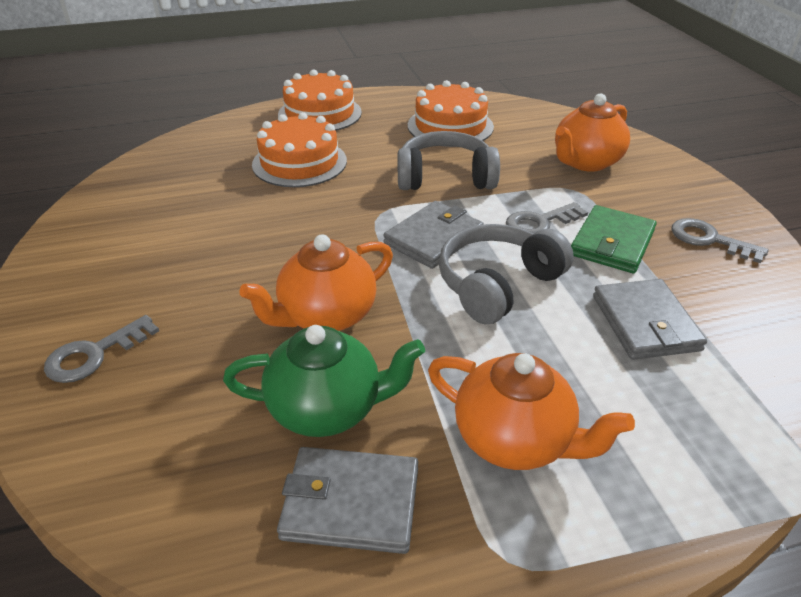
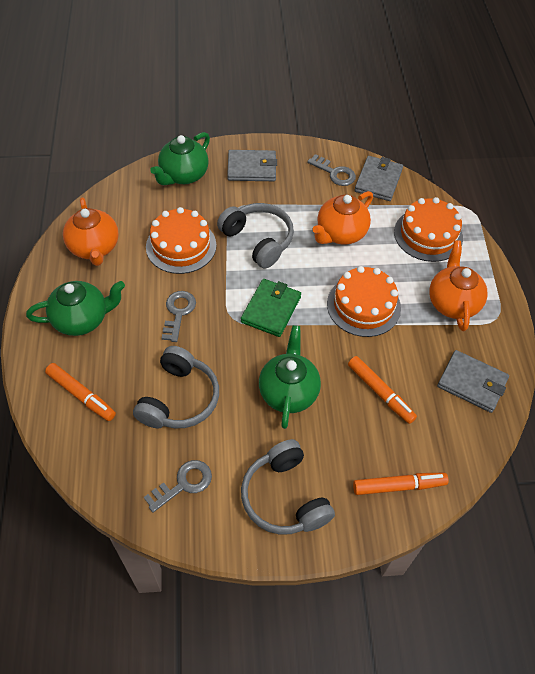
green teapot: [223,325,425,437] = 1 -> [26,281,125,336] [150,132,210,185] [259,325,321,429] = 3
grey headphones: [398,131,500,190] [439,224,574,324] = 2 -> [133,346,219,428] [217,203,294,268] [241,439,335,535] = 3
orange marker: none = 0 -> [45,363,116,421] [348,356,417,424] [353,473,449,495] = 3

